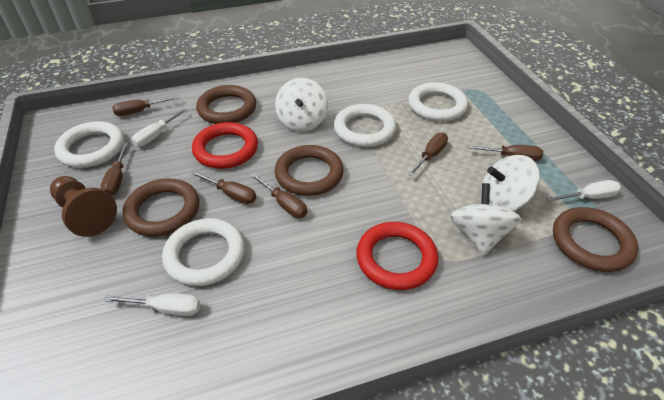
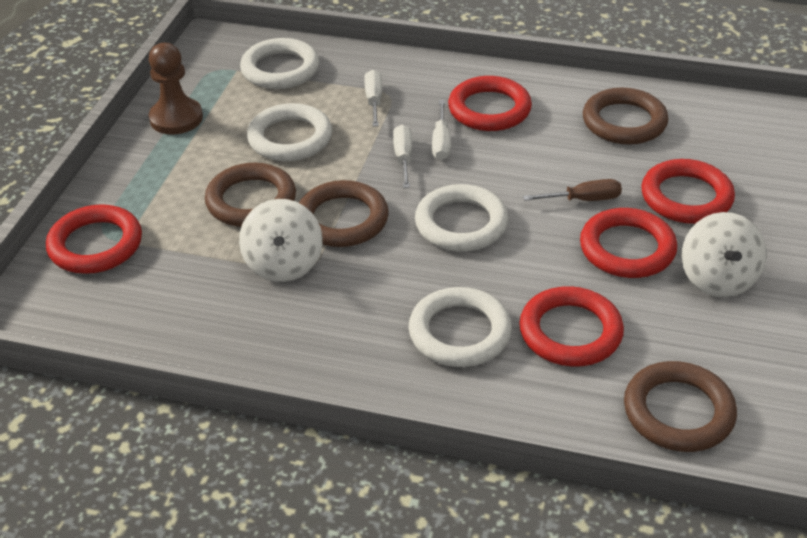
brown screwdriver: [100,143,128,196] [112,96,180,116] [191,171,257,204] [251,173,307,218] [408,133,448,176] [468,145,543,161] = 6 -> [523,179,622,201] = 1
red ring: [192,122,258,169] [356,222,438,290] = 2 -> [46,204,142,274] [448,76,532,131] [519,286,624,367] [580,208,677,278] [641,159,735,224] = 5
white spinning top: [275,78,328,132] [450,183,521,256] [481,155,540,211] = 3 -> [239,199,323,282] [682,212,767,297] = 2

